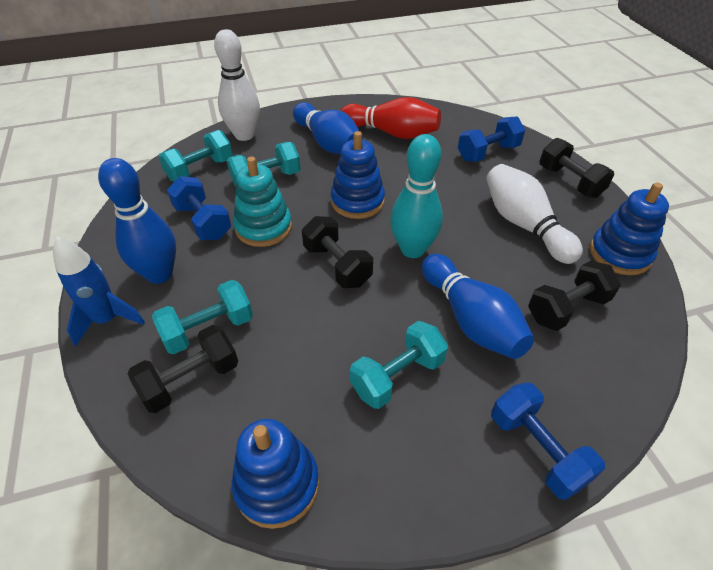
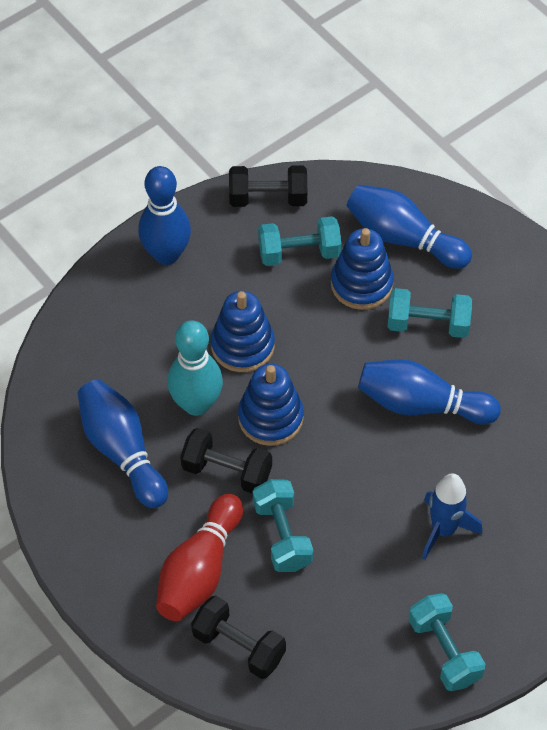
black dumbbell: [127,325,238,413] [302,216,373,288] [528,261,621,331] [539,138,614,198] = 4 -> [180,428,272,494] [191,596,286,679] [229,165,307,207] = 3
blue bowling pin: [98,158,176,284] [293,102,363,154] [422,254,534,359] = 3 -> [78,379,168,508] [138,166,191,265] [346,184,472,269] [358,359,501,425] = 4
blue dumbbell: [167,176,231,240] [458,116,525,162] [492,382,605,500] = 3 -> none = 0
turquoise stacking toy: [233,156,292,247] = 1 -> none = 0
white bowling pin: [214,29,260,141] [486,164,583,264] = 2 -> none = 0

